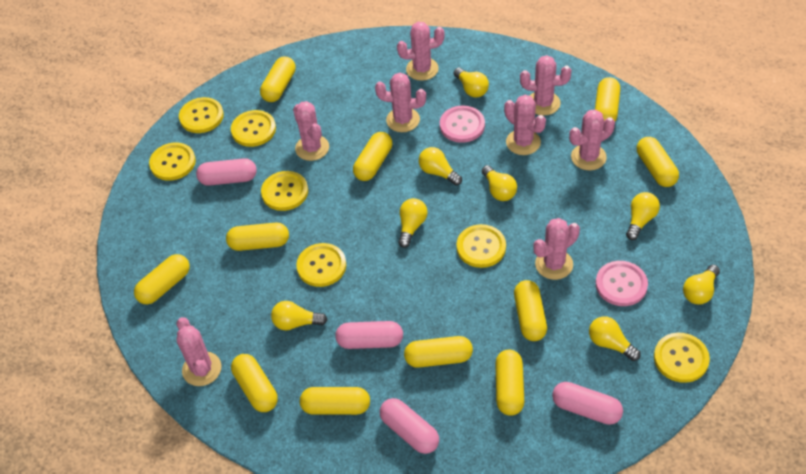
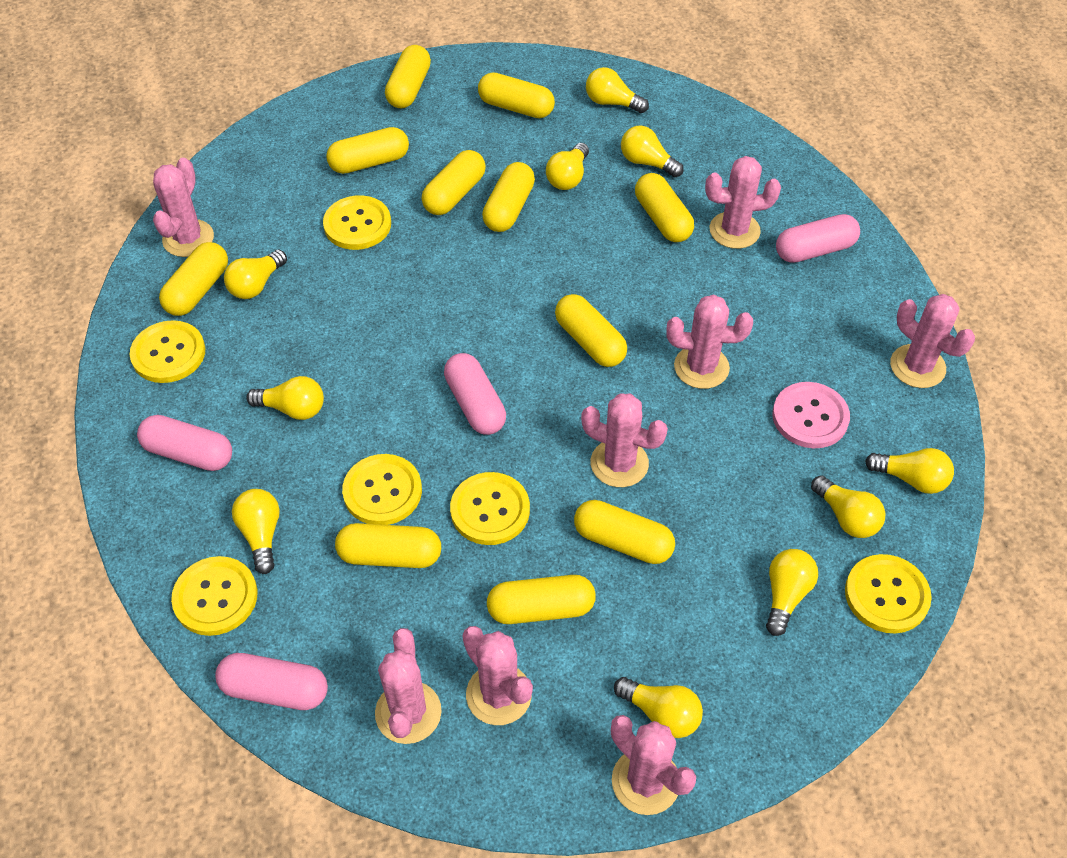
pink button: [440,106,485,143] [596,261,648,306] = 2 -> [772,382,850,448] = 1
yellow button: [149,143,196,181] [179,97,224,133] [231,110,276,147] [261,171,308,211] [296,243,346,287] [457,224,506,268] [654,333,710,383] = 7 -> [130,320,205,383] [171,556,258,636] [323,195,391,250] [342,454,422,525] [450,472,530,545] [845,554,932,633] = 6
yellow light bulb: [271,301,327,330] [398,198,427,248] [419,147,462,186] [454,68,489,98] [482,165,517,201] [589,316,641,361] [626,192,660,240] [683,265,720,305] = 8 -> [224,249,287,299] [232,489,280,574] [246,376,324,420] [546,143,589,190] [586,67,649,113] [614,677,703,738] [621,126,684,177] [766,549,818,636] [811,475,885,538] [865,448,954,494] = 10

